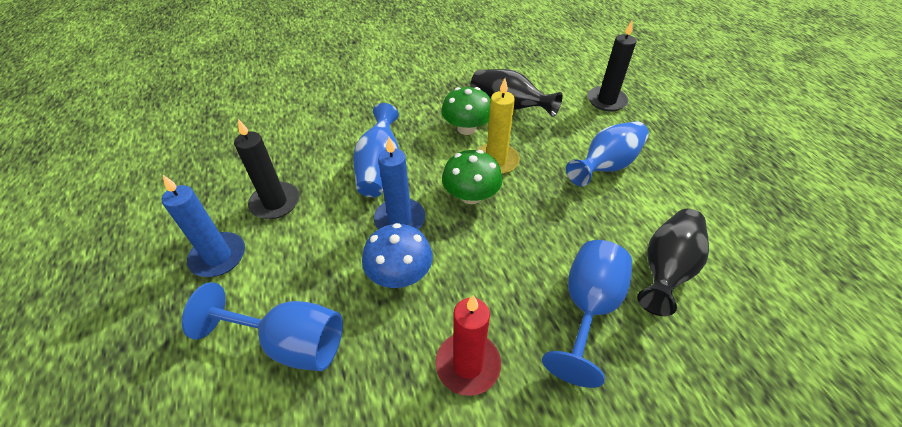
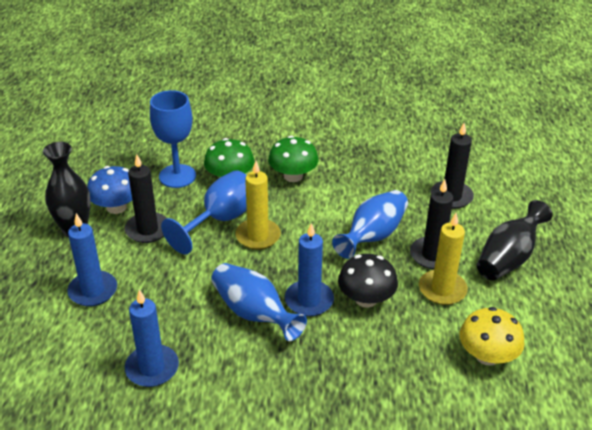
black candle: [234,119,299,219] [588,21,636,112] = 2 -> [124,154,167,243] [410,179,453,269] [431,123,474,209] = 3
black mushroom: none = 0 -> [338,254,398,308] = 1
blue candle: [162,175,245,277] [374,137,425,230] = 2 -> [67,213,117,307] [124,289,179,387] [285,223,334,316] = 3
red candle: [435,295,501,396] = 1 -> none = 0
yellow candle: [477,78,520,175] = 1 -> [235,161,281,250] [419,213,468,305] = 2
yellow mushroom: none = 0 -> [459,307,525,366] = 1

